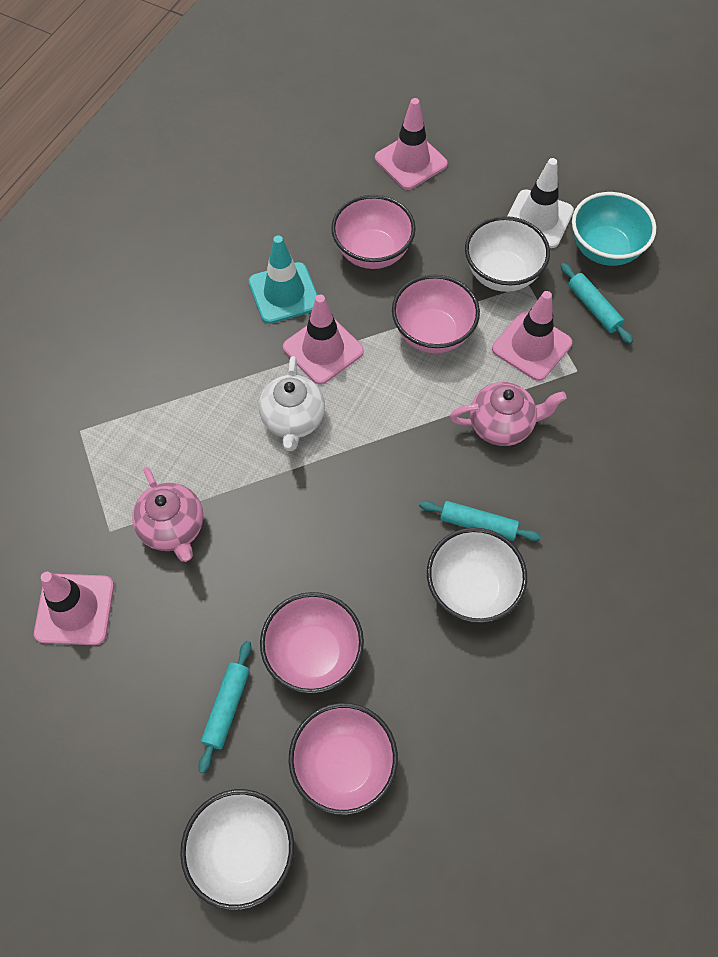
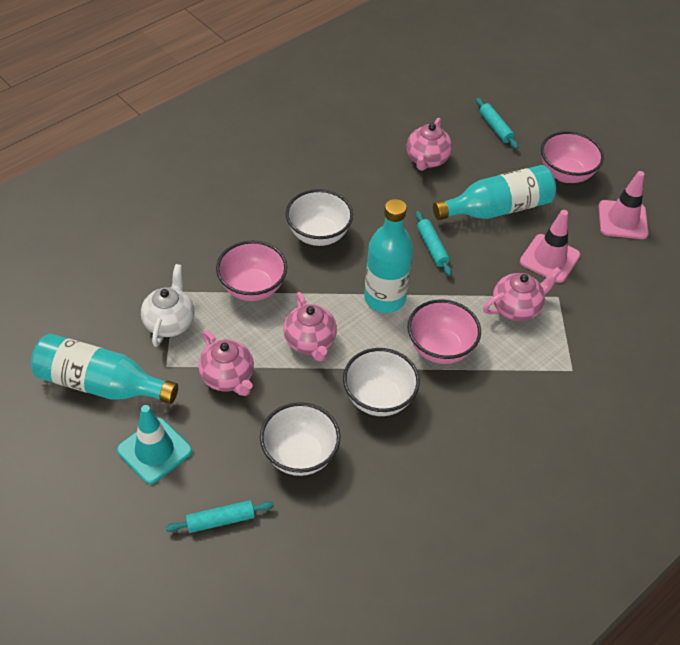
pink bowl: [260,592,364,694] [289,703,398,815] [331,195,416,269] [392,275,480,353] = 4 -> [216,241,287,301] [408,299,481,364] [541,131,604,183] = 3
pink teapot: [132,467,203,562] [450,382,567,446] = 2 -> [198,330,254,396] [283,292,337,362] [407,118,452,171] [483,267,562,321] = 4
pink traffic cone: [34,572,114,645] [283,295,364,385] [375,98,447,190] [492,291,572,381] = 4 -> [520,210,580,283] [598,171,649,239] = 2
turquoise bottle: none = 0 -> [31,334,178,404] [364,199,413,313] [433,165,556,220] = 3
turquoise bowl: [572,192,656,266] = 1 -> none = 0
white traffic cone: [508,158,574,248] = 1 -> none = 0

